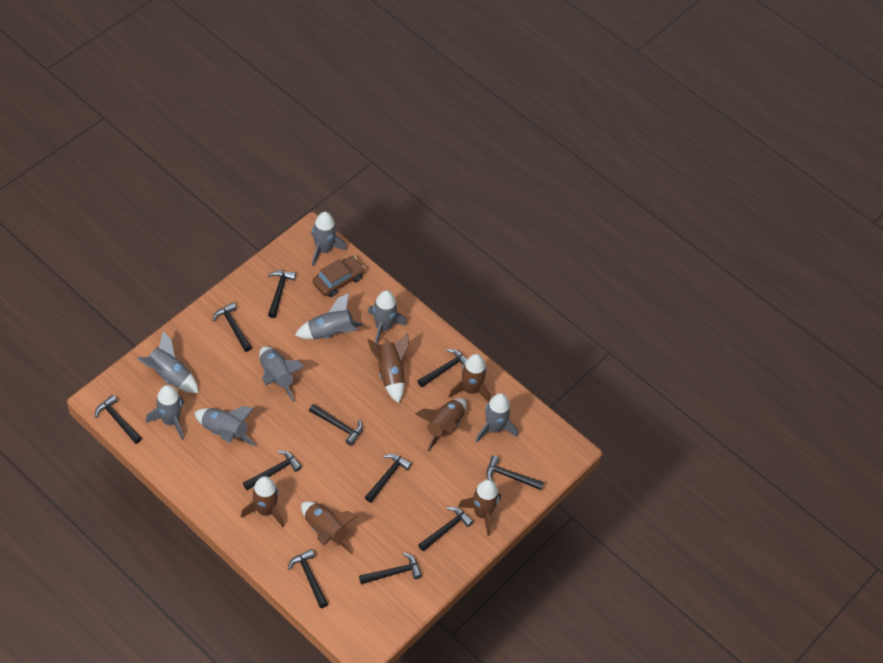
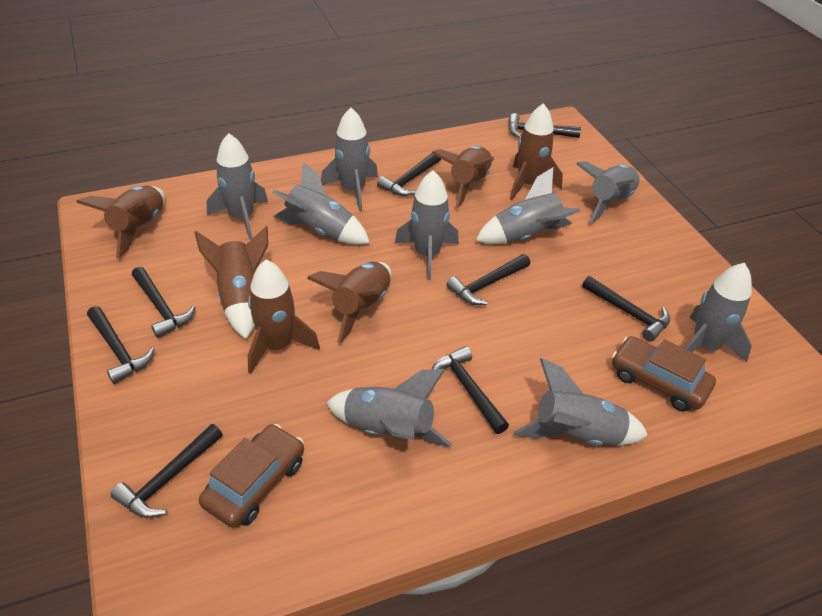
black hammer: [95,395,142,444] [213,302,252,352] [243,450,302,490] [268,271,296,318] [288,549,328,608] [309,404,363,446] [359,553,422,584] [365,454,412,503] [418,349,467,387] [418,507,474,551] [486,455,544,490] = 11 -> [87,306,155,384] [110,424,223,518] [132,267,196,338] [377,153,441,196] [432,346,509,434] [446,254,530,305] [509,113,581,138] [582,276,670,342] = 8
brown car: [313,256,365,297] = 1 -> [199,424,304,528] [612,336,716,412] = 2
grey rocket: [137,331,199,393] [146,385,184,440] [194,406,256,446] [259,346,305,402] [295,293,363,339] [311,212,347,267] [368,290,407,343] [476,393,518,442] = 8 -> [207,133,268,240] [272,162,370,245] [321,108,378,211] [326,369,452,447] [395,170,459,280] [475,168,581,244] [513,358,648,446] [576,162,640,223] [684,263,752,362] = 9

